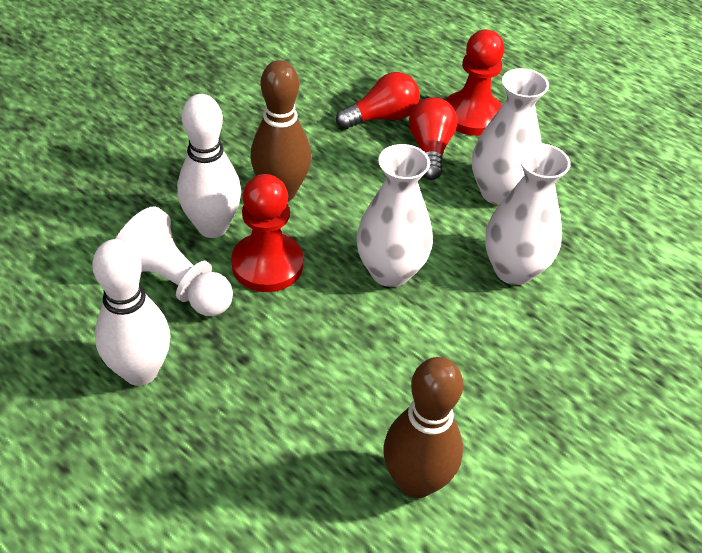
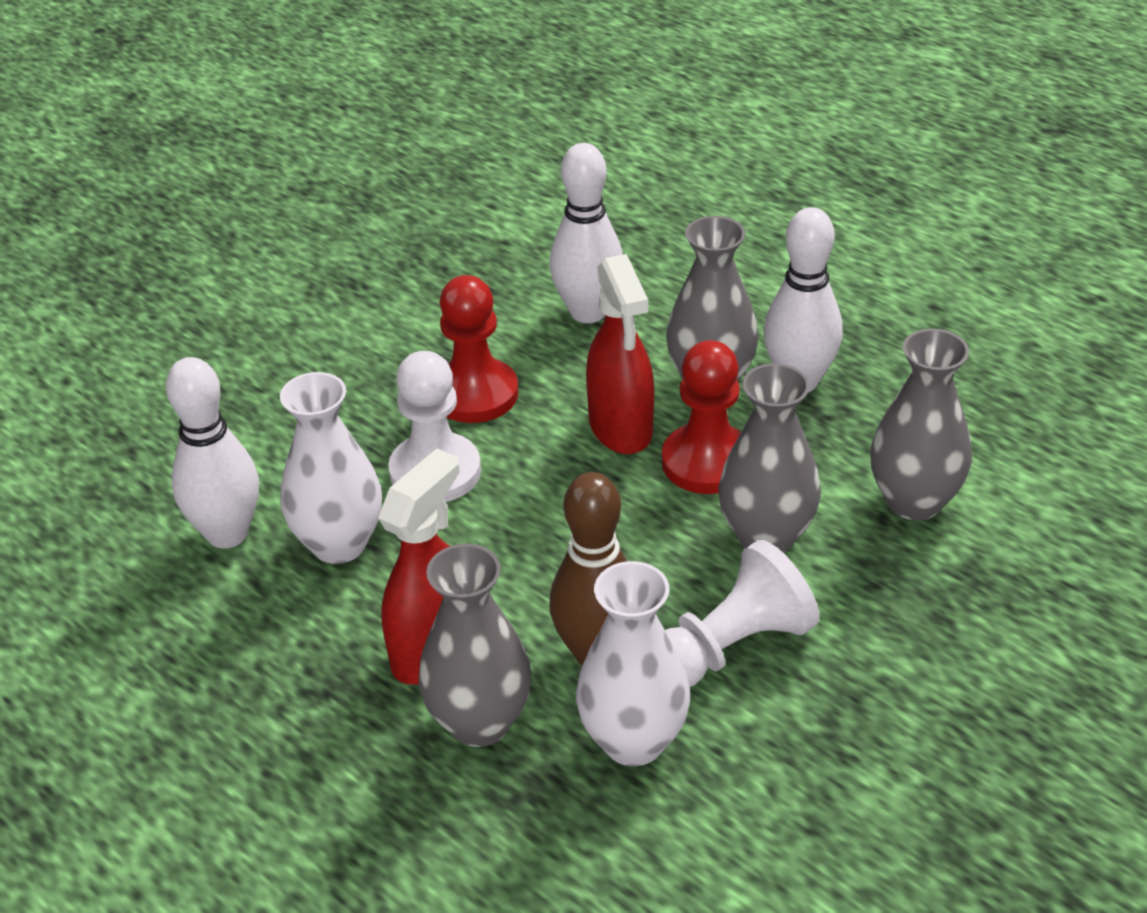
brown bowling pin: [250,60,311,201] [383,357,463,498] = 2 -> [549,472,627,666] = 1
grey vase: none = 0 -> [418,544,531,747] [666,216,759,381] [718,363,821,553] [870,329,972,521] = 4
red light bulb: [336,72,420,129] [409,97,457,180] = 2 -> none = 0
red spray bottle: none = 0 -> [378,449,460,685] [586,254,654,454] = 2
white bowling pin: [92,239,170,386] [177,94,241,238] = 2 -> [166,357,259,548] [550,143,623,323] [764,207,843,392] = 3
white pawn: [116,206,233,316] = 1 -> [388,351,481,502] [665,540,820,687] = 2
white vase: [356,144,433,287] [472,68,549,205] [485,143,571,285] = 3 -> [280,372,382,564] [576,561,690,766] = 2

